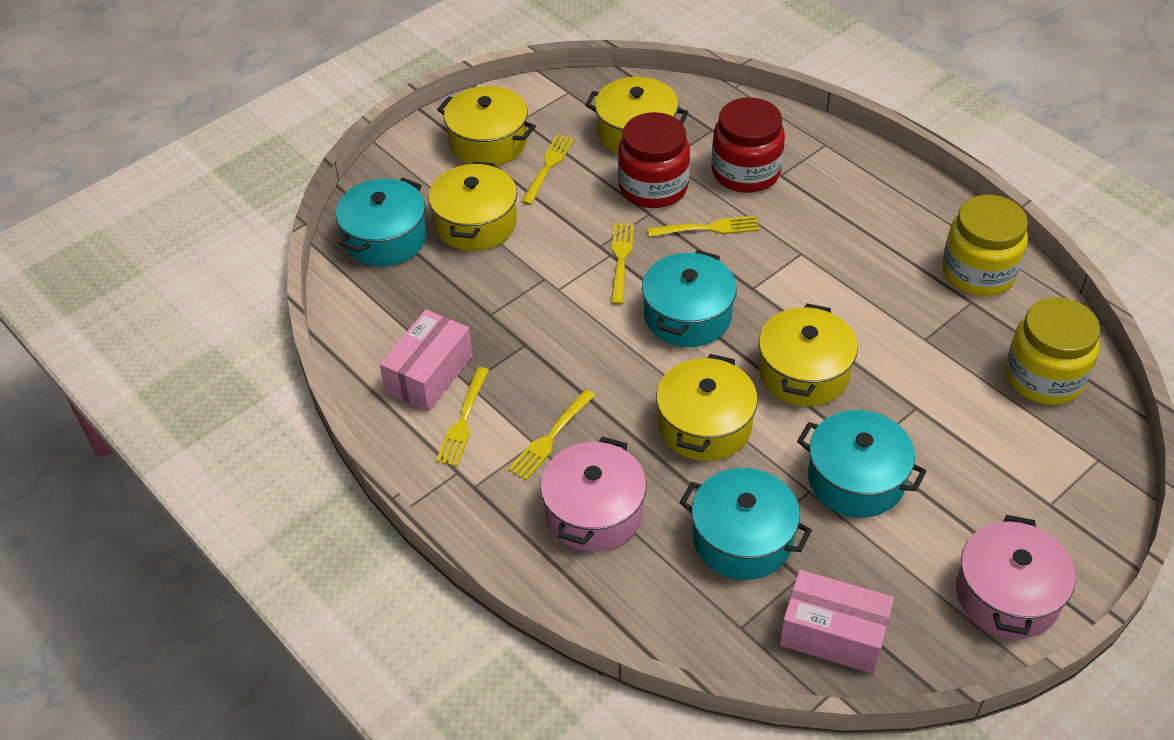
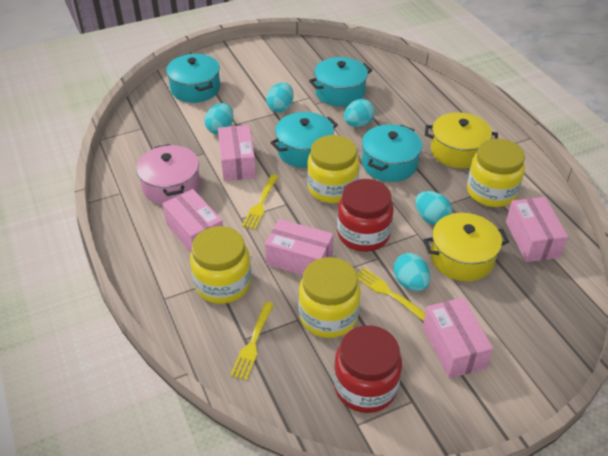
pink box: [380,310,473,412] [780,570,894,674] = 2 -> [162,189,223,252] [218,125,256,181] [265,219,333,275] [423,297,493,379] [506,197,568,262] = 5
pink pot: [540,437,647,552] [956,515,1076,639] = 2 -> [136,144,200,205] = 1
turquoise egg: none = 0 -> [205,103,233,134] [266,82,294,113] [344,99,375,127] [393,253,430,291] [415,191,453,225] = 5
yellow fork: [436,367,489,467] [508,389,595,480] [521,135,574,205] [611,223,634,305] [648,216,759,237] = 5 -> [230,302,274,381] [242,174,279,230] [357,268,425,321] = 3
yellow jar: [942,195,1028,296] [1005,297,1100,405] = 2 -> [190,226,251,304] [299,257,361,338] [307,135,359,203] [467,138,525,207] = 4
yellow pot: [428,161,517,251] [437,86,536,166] [585,77,688,154] [656,354,758,461] [758,303,858,406] = 5 -> [423,213,509,281] [425,112,498,168] = 2

